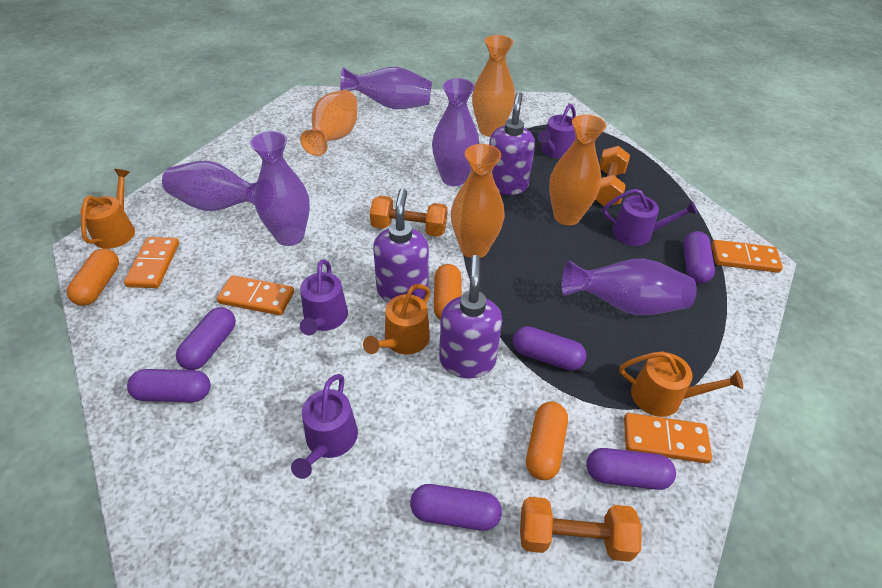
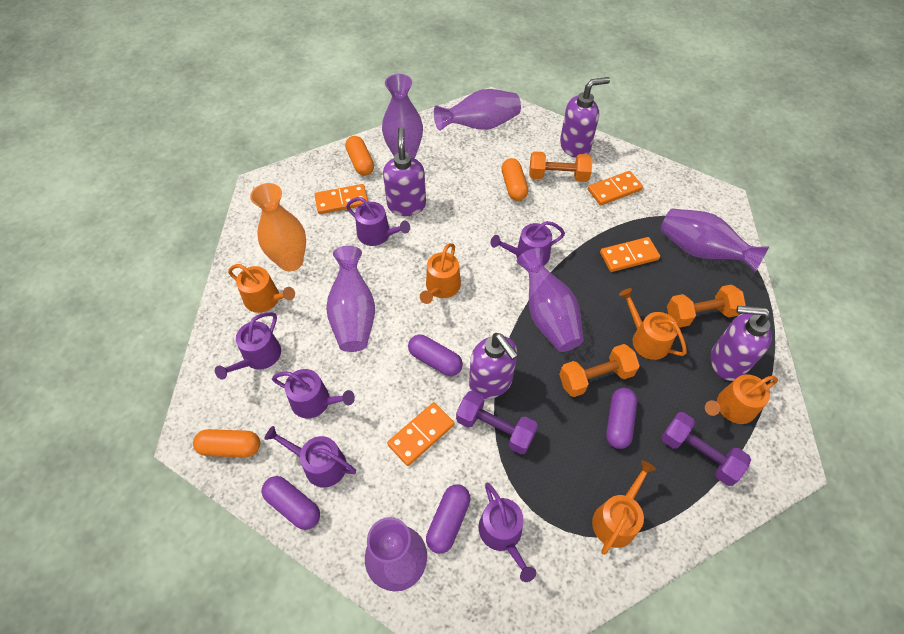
orange vase: [300,90,357,156] [451,144,505,258] [472,35,515,137] [549,114,606,225] = 4 -> [250,183,306,272] = 1
orange watering can: [80,169,135,249] [363,284,430,354] [619,351,743,417] = 3 -> [228,264,295,313] [420,243,461,304] [592,460,656,555] [619,288,687,360] [705,374,778,424] = 5
purple capsule: [127,369,211,402] [176,307,236,370] [410,484,502,531] [512,326,586,370] [586,448,676,490] [683,231,715,284] = 6 -> [262,476,320,530] [408,334,463,376] [426,484,470,554] [606,388,637,449] = 4
purple dumbbell: none = 0 -> [456,391,538,454] [661,412,751,486] = 2
purple soap dispenser: [373,189,429,302] [439,255,502,378] [489,92,535,195] = 3 -> [383,127,426,216] [469,333,518,399] [560,77,610,158] [711,306,772,381] = 4
purple vase: [162,161,257,211] [250,131,310,246] [340,67,432,109] [432,78,479,186] [561,258,697,315] = 5 -> [326,246,375,352] [365,517,427,592] [382,74,423,158] [434,89,521,131] [517,248,584,352] [660,209,769,273] = 6
purple watering can: [291,374,358,479] [300,260,348,335] [538,104,576,158] [603,189,698,246] = 4 -> [215,312,281,380] [264,426,356,488] [272,369,355,418] [346,197,410,246] [479,483,536,582] [490,221,565,265] = 6

